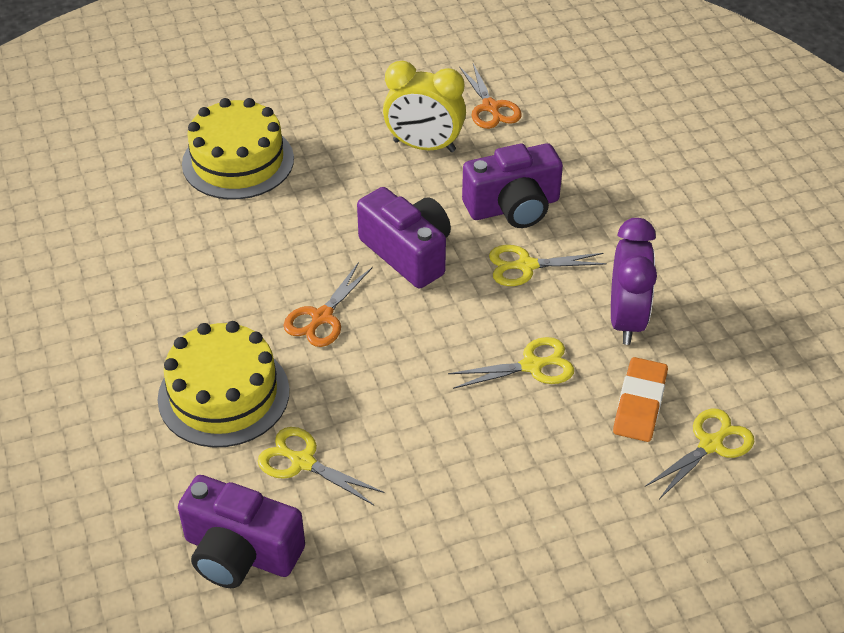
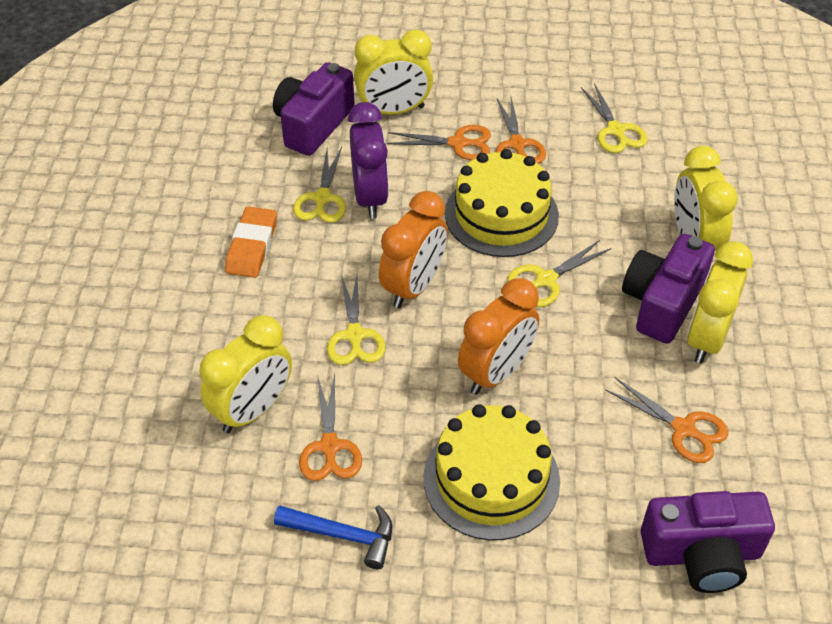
blue hammer: none = 0 -> [274,505,392,569] = 1
orange clock: none = 0 -> [379,191,447,308] [458,278,539,395] = 2
orange scissors: [283,262,373,347] [459,64,522,129] = 2 -> [299,374,362,481] [387,125,491,160] [495,97,546,164] [605,377,729,463] = 4
yellow clock: [383,61,466,152] = 1 -> [199,315,292,433] [354,29,433,115] [674,146,738,251] [687,241,753,363] = 4

